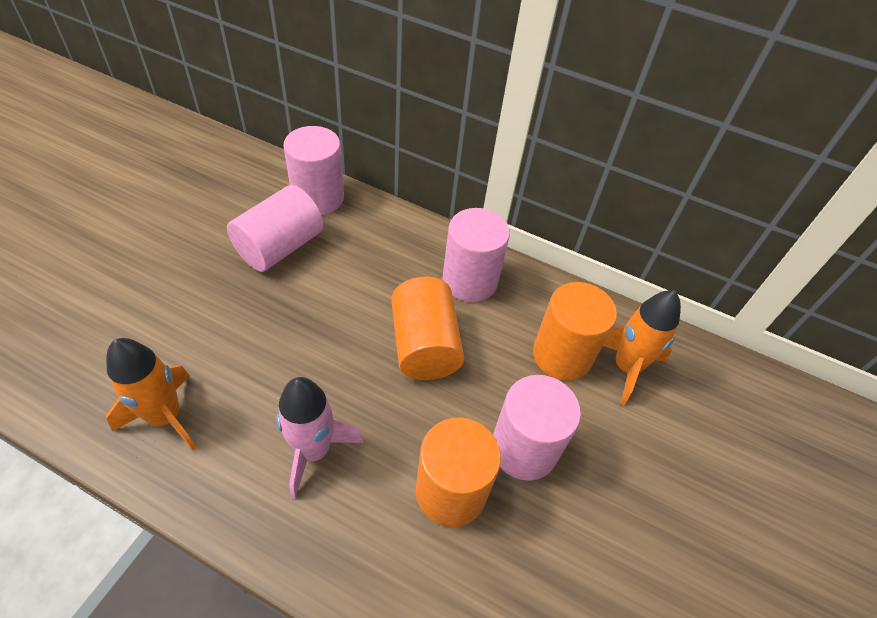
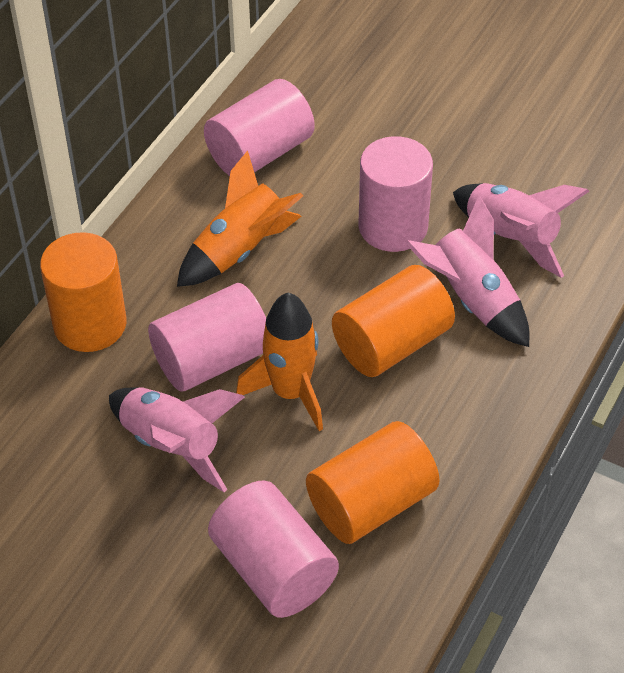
pink rocket: [276,377,364,499] = 1 -> [109,387,245,492] [405,195,529,347] [453,183,589,278] = 3

